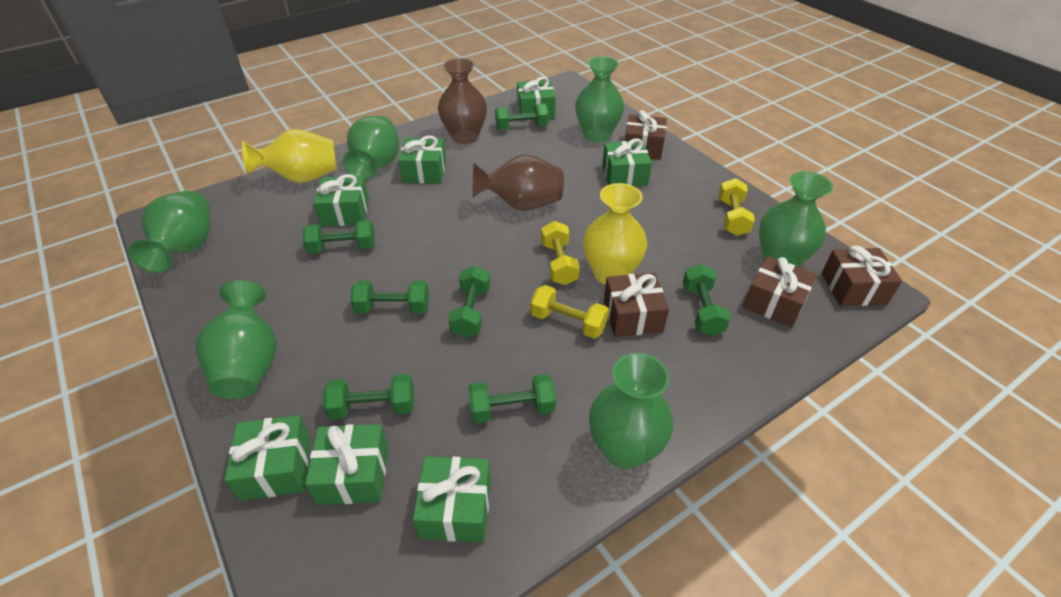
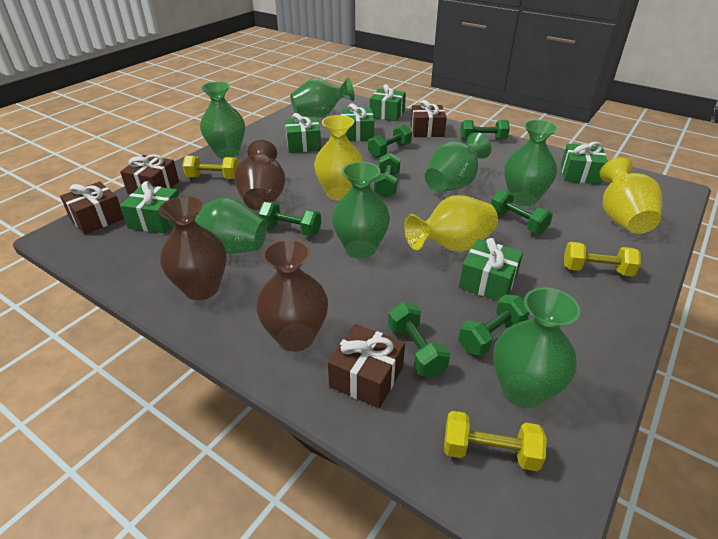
brown vase: [438,58,487,144] [473,154,564,211] = 2 -> [158,196,227,300] [234,140,285,211] [256,239,328,351] = 3
green gift: [224,415,311,501] [305,424,388,505] [314,174,369,226] [398,136,446,183] [413,456,491,542] [517,77,556,121] [602,139,652,187] = 7 -> [120,181,179,233] [285,113,321,153] [341,103,374,141] [370,84,406,121] [459,238,523,301] [561,142,608,185] = 6
green vase: [128,190,210,273] [196,280,277,399] [343,116,399,180] [575,56,624,142] [589,353,673,469] [759,171,833,267] = 6 -> [168,195,267,254] [200,81,245,159] [290,77,355,118] [332,162,390,258] [425,132,492,193] [493,287,580,409] [504,119,558,206] = 7
yellow vase: [242,129,336,183] [583,183,647,285] = 2 -> [314,115,363,201] [404,195,498,252] [600,157,662,234] = 3

